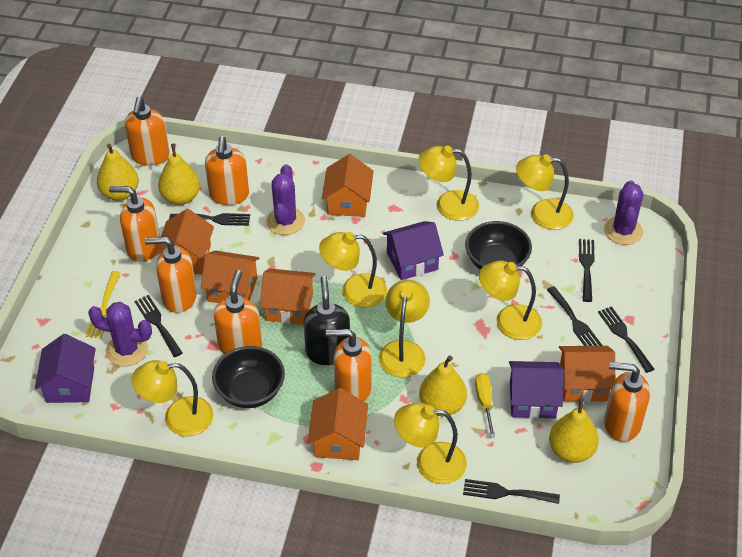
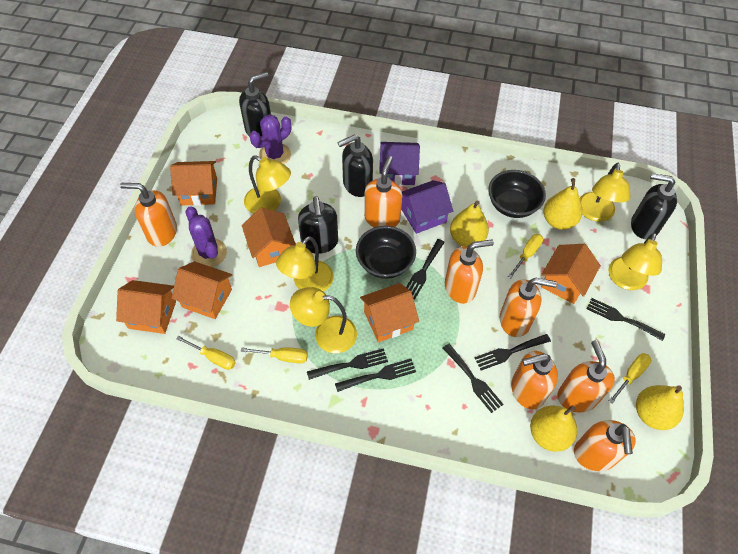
black soap dispenser: [304,276,350,365] = 1 -> [239,72,271,137] [298,196,338,254] [337,134,373,197] [631,173,677,239] = 4
purple cactus: [88,302,152,366] [266,164,305,235] [604,180,643,245] = 3 -> [185,206,227,267] [250,114,291,164] = 2
purple house: [35,334,96,403] [383,221,444,280] [509,361,564,419] = 3 -> [379,142,420,185] [401,180,453,234] = 2
yellow fork: [86,271,121,339] = 1 -> none = 0
yellow lamp: [132,360,213,436] [319,232,387,308] [379,280,430,377] [394,403,467,484] [418,146,479,221] [479,261,542,340] [516,154,574,230] = 7 -> [244,156,291,214] [276,236,333,292] [290,287,357,353] [580,163,630,222] [608,233,662,290] = 5
yellow screwdriver: [475,373,495,437] = 1 -> [176,336,236,370] [241,347,308,363] [508,234,543,278] [609,353,651,404] = 4

